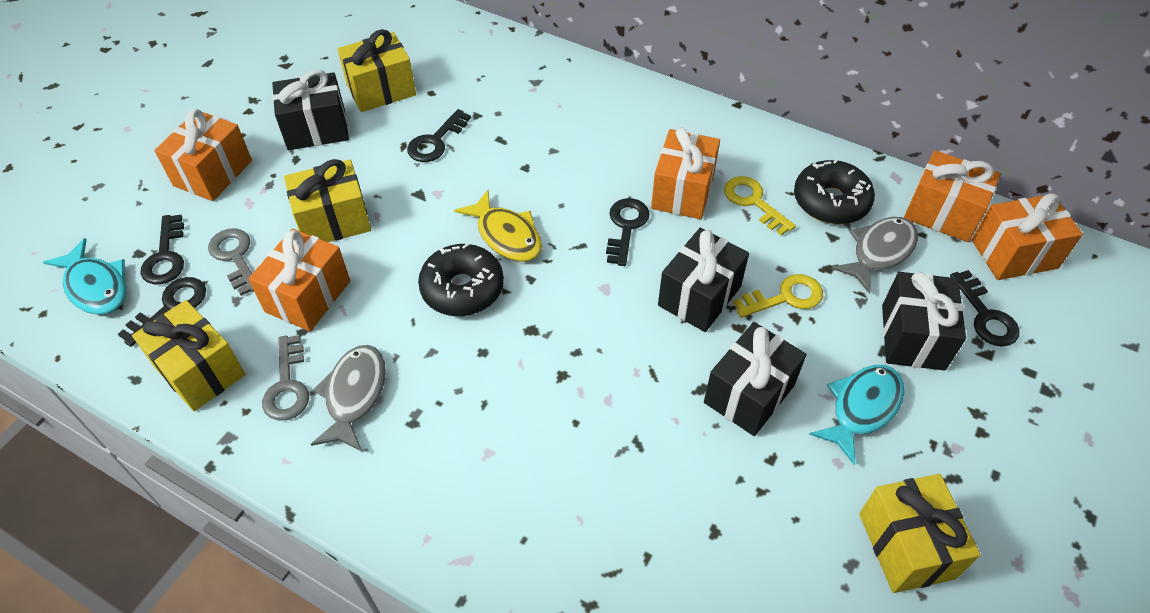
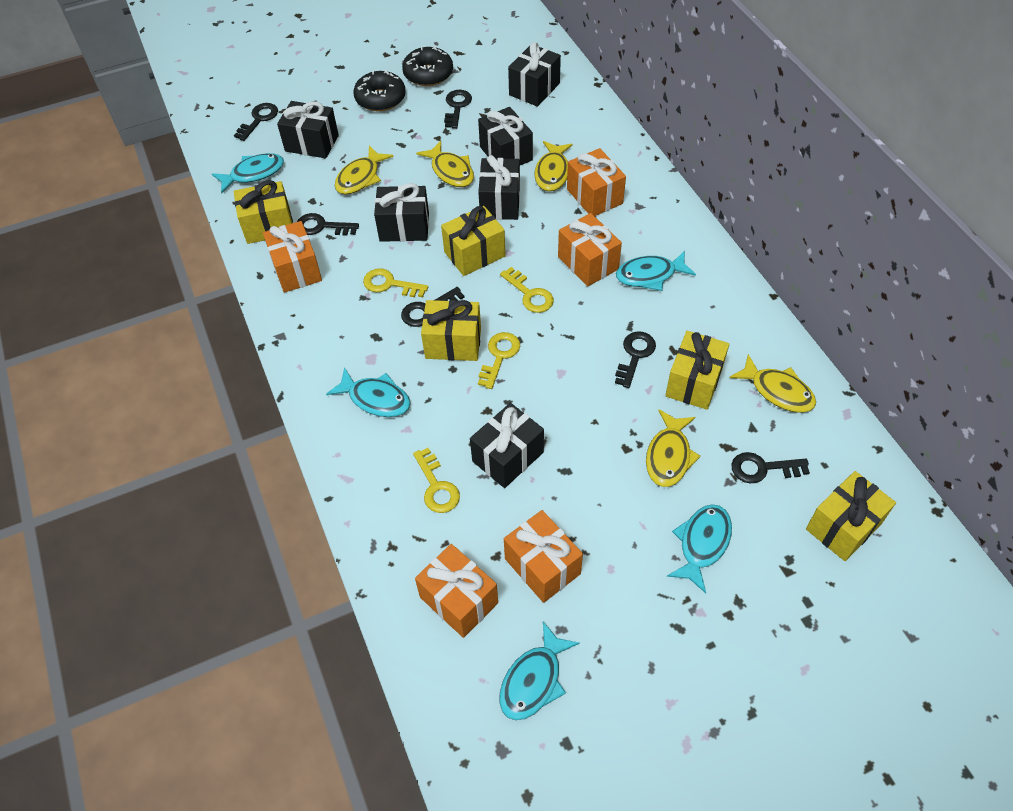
black gift: [272,69,349,150] [658,228,749,332] [704,322,807,436] [882,272,966,371] = 4 -> [277,101,339,158] [374,183,429,242] [470,403,544,488] [478,107,533,165] [478,155,520,220] [508,42,561,107] = 6
black key: [118,277,206,347] [140,215,184,284] [407,109,471,162] [606,198,650,266] [950,270,1020,347] = 5 -> [234,103,278,141] [297,213,359,236] [401,287,464,327] [444,90,472,129] [615,331,656,388] [731,452,810,484] = 6
grey fish: [311,345,386,451] [831,217,918,294] = 2 -> none = 0
grey key: [208,228,254,296] [262,335,309,421] = 2 -> none = 0
turquoise fish: [43,238,126,315] [809,365,904,465] = 2 -> [212,153,284,194] [326,367,411,417] [500,622,580,720] [616,251,696,291] [667,504,732,593] = 5
yellow fish: [454,190,542,262] = 1 -> [335,146,394,194] [416,141,474,187] [534,141,573,191] [646,410,701,487] [729,354,816,413] = 5
yellow gift: [132,300,245,411] [284,159,371,242] [337,29,416,112] [859,474,980,593] = 4 -> [234,180,293,244] [421,300,481,361] [441,206,506,276] [665,331,729,410] [806,471,896,561] = 5
yellow key: [724,176,796,236] [733,274,823,318] = 2 -> [363,268,428,297] [413,448,460,513] [478,332,520,389] [500,267,554,313] = 4

